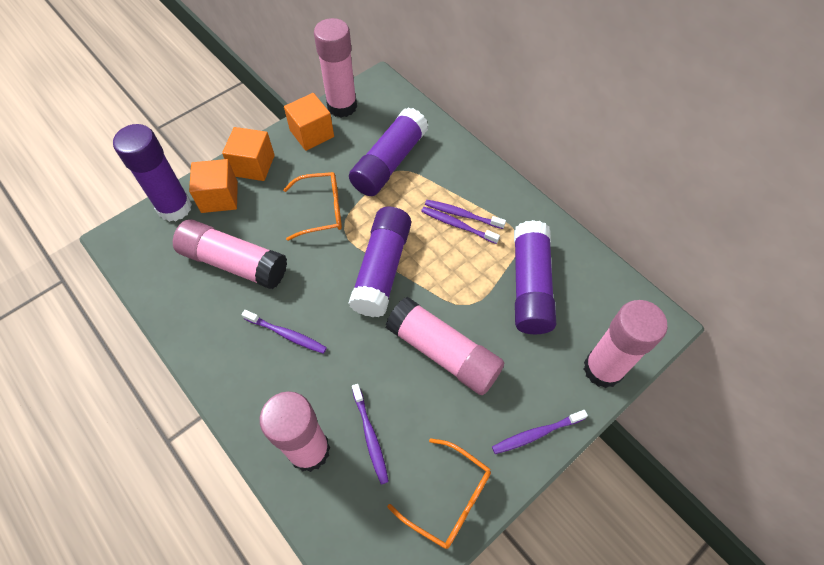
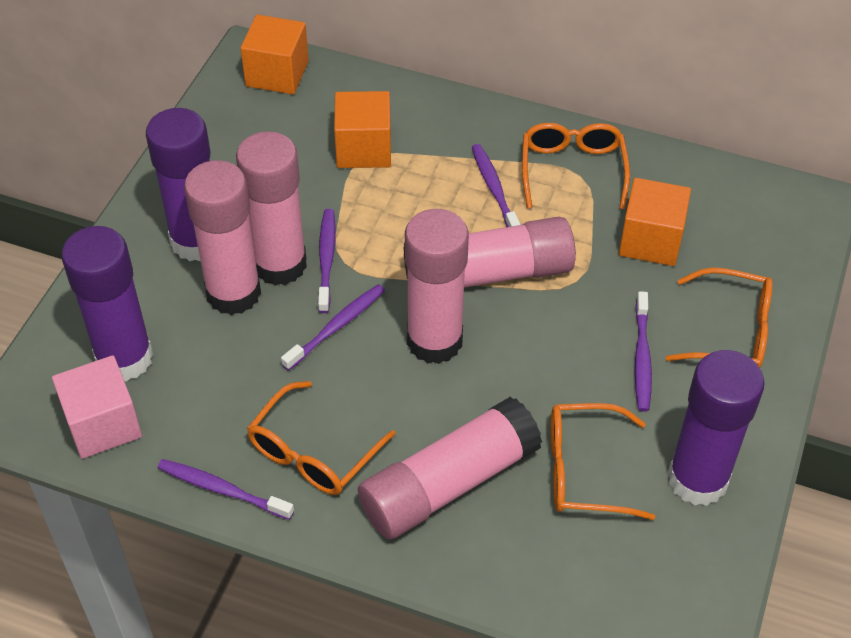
orange glasses: [283,172,342,241] [387,438,491,549] = 2 -> [247,381,396,495] [522,123,630,209] [551,403,655,520] [666,267,773,368] = 4
pink cube: none = 0 -> [52,355,142,459] = 1
purple glue stick: [113,124,192,222] [348,207,411,317] [349,107,428,196] [514,220,556,334] = 4 -> [62,226,153,381] [146,108,210,261] [668,350,765,506] = 3

